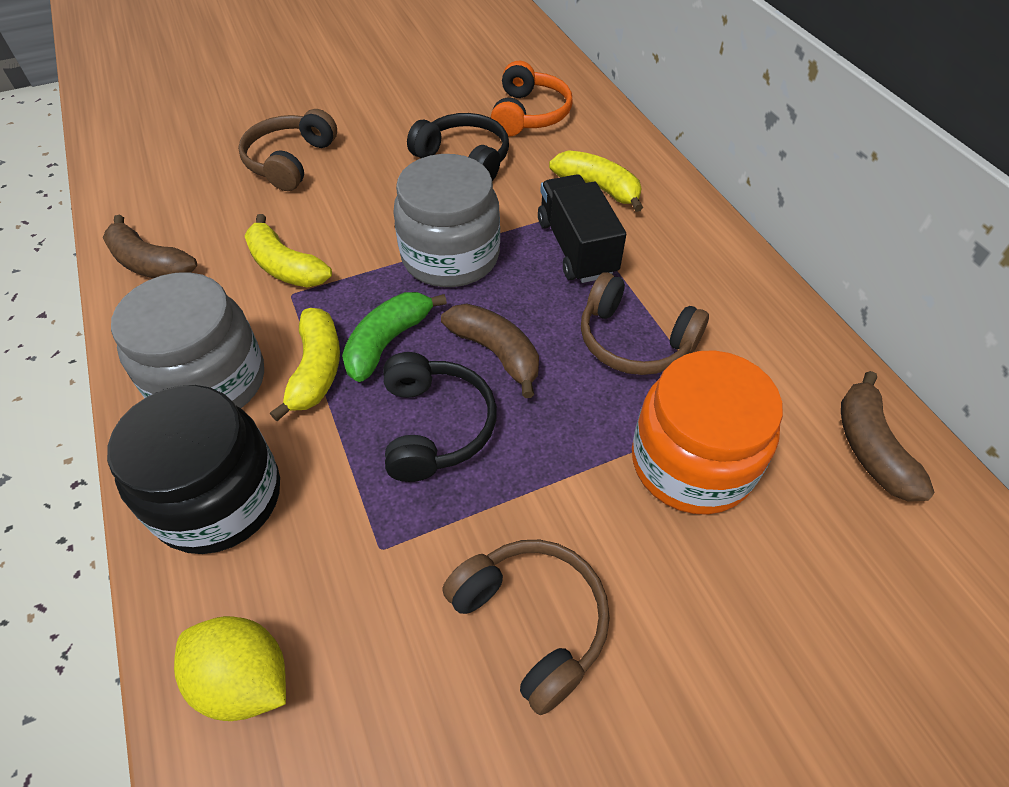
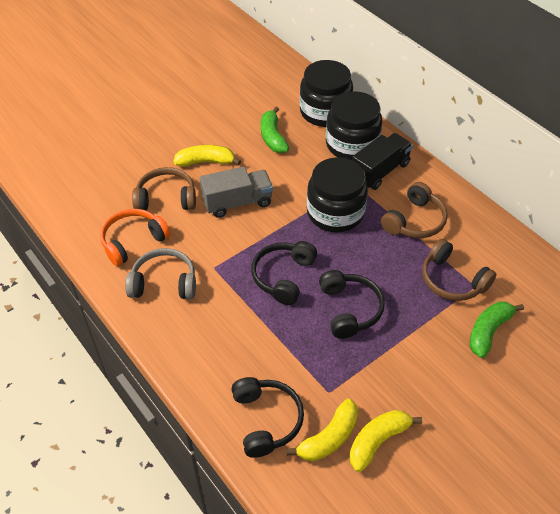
black headphones: [383,352,497,482] [407,113,509,181] = 2 -> [231,377,304,458] [251,241,317,305] [319,270,385,339] = 3
black jar: [107,385,280,554] = 1 -> [300,60,353,127] [307,157,368,232] [326,91,382,160] = 3
brown banana: [103,215,197,278] [441,304,539,398] [841,371,934,502] = 3 -> none = 0
green banana: [342,292,447,382] = 1 -> [261,107,289,153] [470,302,524,358] = 2
grey headphones: none = 0 -> [125,248,196,299] = 1
grey jar: [111,272,264,408] [393,154,500,287] = 2 -> none = 0
grey truck: none = 0 -> [200,166,273,218] = 1
orange jar: [632,350,783,515] = 1 -> none = 0
yellow lemon: [174,616,286,721] = 1 -> none = 0

